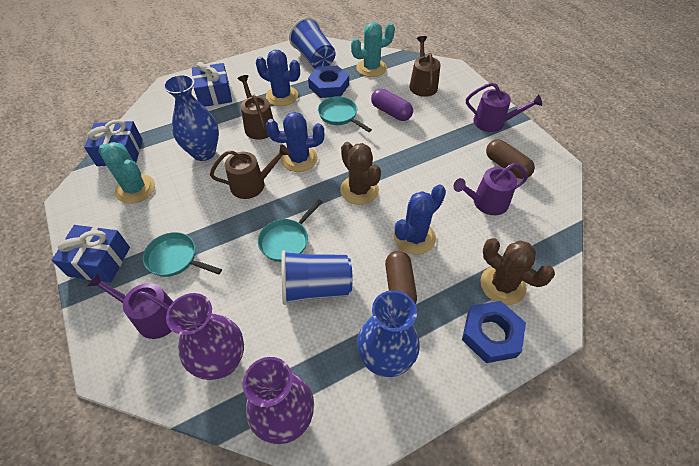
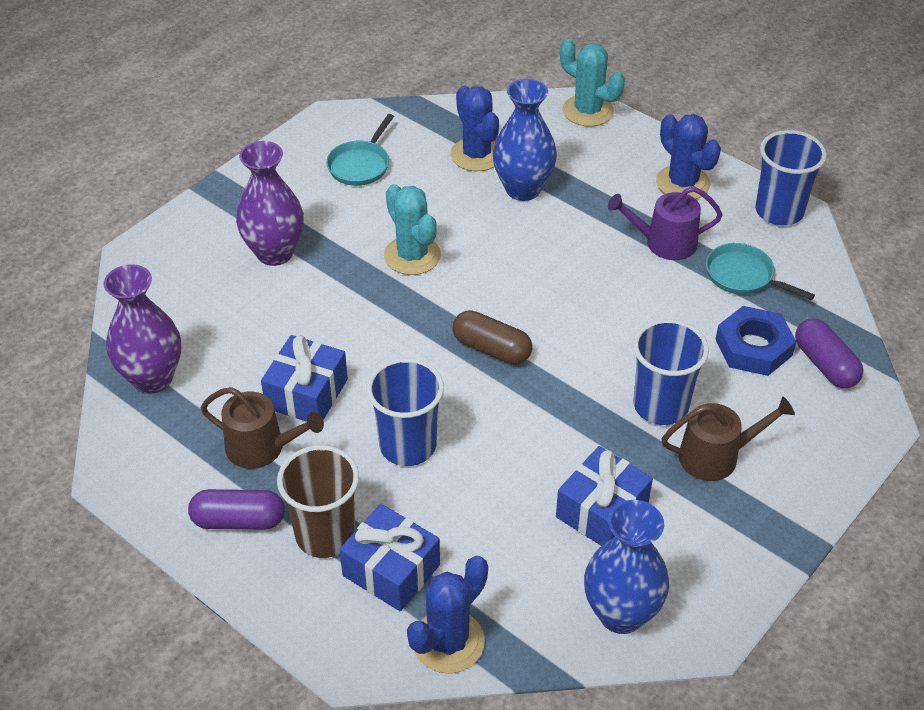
blue cup: [282,250,353,305] [289,17,335,69] = 2 -> [367,358,444,466] [633,319,709,425] [755,130,827,226] = 3
blue nut: [308,66,349,98] [462,301,526,363] = 2 -> [715,306,796,376] = 1
brown cactus: [340,142,381,205] [480,238,555,305] = 2 -> none = 0
brown capsule: [385,251,417,304] [486,139,535,179] = 2 -> [452,310,532,364] = 1
brown cup: none = 0 -> [277,445,359,558] = 1
brown watering can: [210,144,290,199] [237,75,274,140] [409,36,441,97] = 3 -> [201,387,324,469] [662,397,795,481] = 2
purple capsule: [371,89,413,121] = 1 -> [188,489,285,530] [795,318,863,388] = 2
purple watering can: [88,273,173,339] [453,163,528,215] [466,82,542,132] = 3 -> [608,187,722,260] = 1
turquoise pan: [143,232,222,277] [258,199,323,262] [318,96,372,132] = 3 -> [326,114,394,186] [706,243,815,301] = 2

